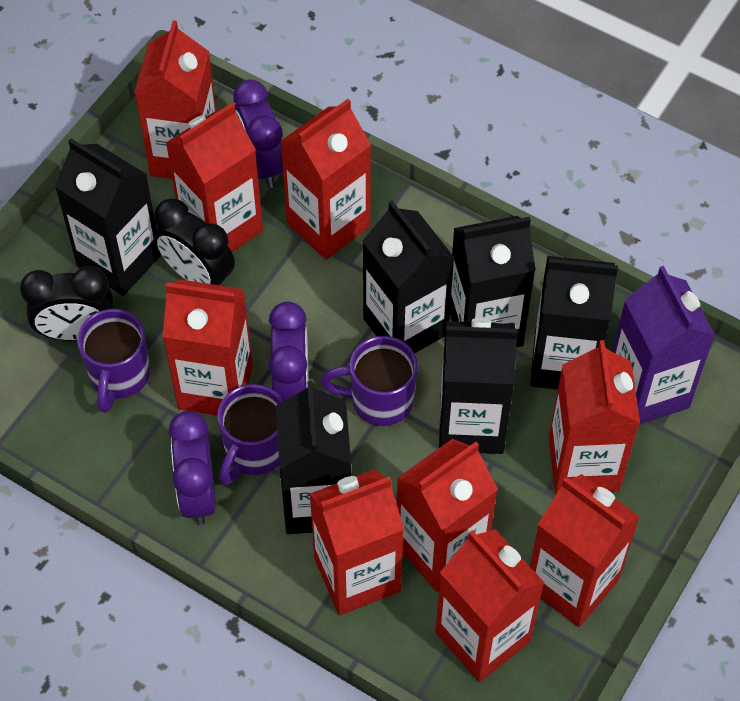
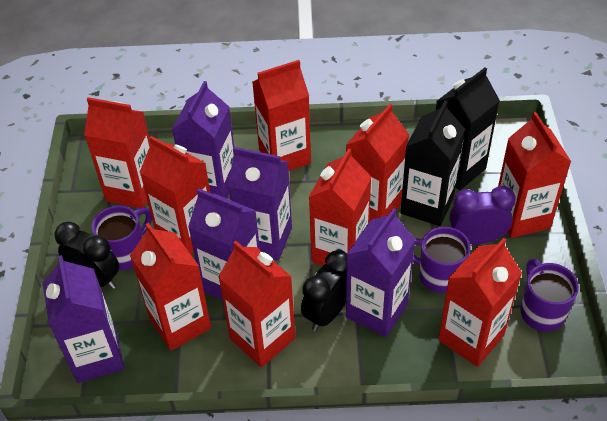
black carton: [55,138,161,296] [276,381,351,534] [362,201,454,353] [439,318,518,454] [450,216,535,347] [530,256,618,390] = 6 -> [400,101,465,226] [436,68,500,190] = 2
purple carton: [613,266,715,425] = 1 -> [42,255,125,383] [172,81,234,198] [188,188,260,300] [228,147,292,261] [346,208,416,337] = 5
purple clock: [168,411,216,525] [233,79,283,188] [269,301,309,401] = 3 -> [450,186,516,244] = 1

